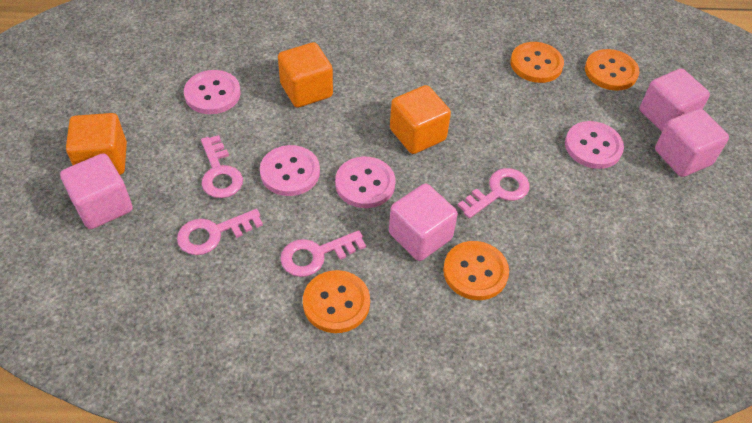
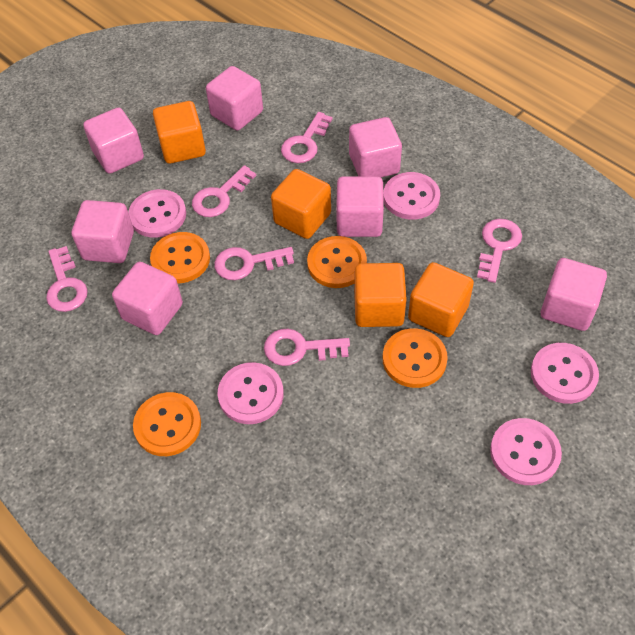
orange cube: [66,113,127,175] [278,42,333,108] [390,85,451,154] = 3 -> [153,101,206,164] [271,169,331,239] [354,263,407,327] [408,262,474,337] = 4
pink button: [184,70,241,114] [260,145,320,196] [335,157,395,208] [565,121,624,169] = 4 -> [128,189,186,238] [218,362,284,424] [383,172,440,220] [490,418,562,485] [531,343,599,404] = 5
pink cube: [60,153,133,229] [389,184,458,261] [640,68,710,132] [655,109,729,177] = 4 -> [72,200,134,263] [83,108,144,174] [112,262,183,335] [206,66,263,131] [336,176,384,237] [349,117,402,177] [541,258,607,331] = 7
pink key: [177,209,263,255] [201,135,243,198] [280,230,366,277] [458,168,530,218] = 4 -> [46,246,88,312] [192,165,256,217] [214,247,294,280] [264,329,350,366] [281,112,332,163] [477,219,522,283] = 6

